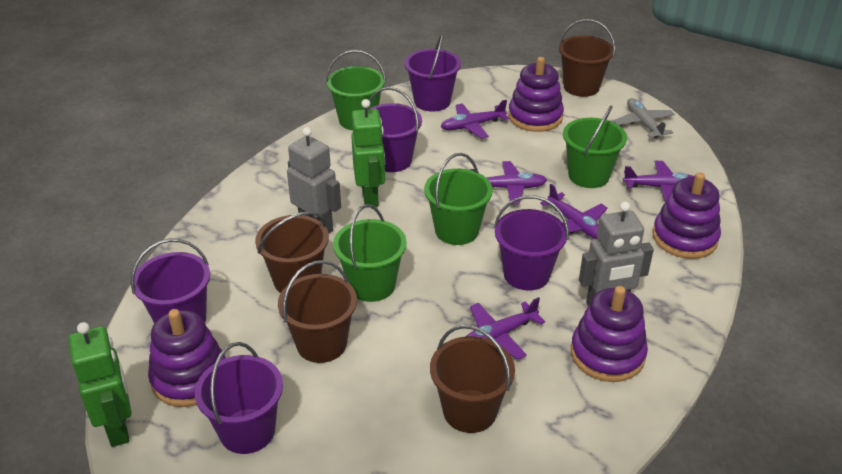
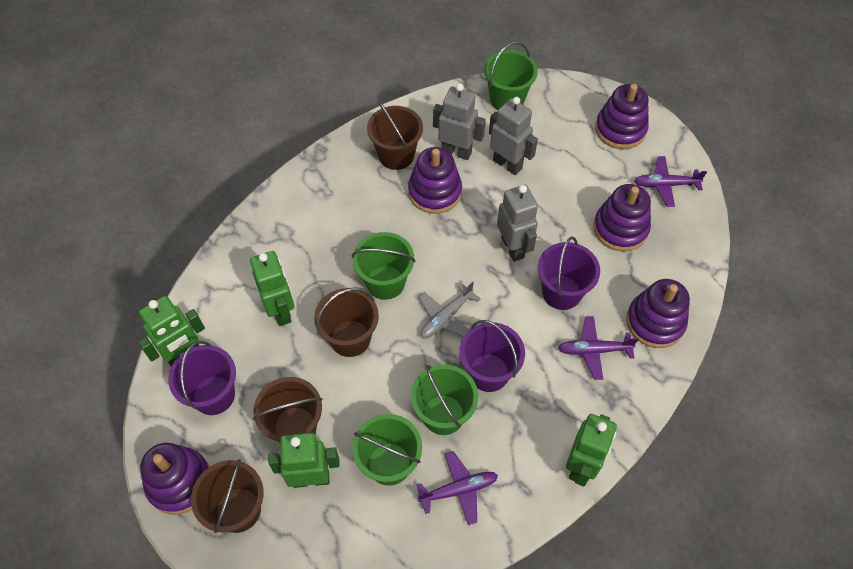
green robot: [69,322,132,447] [351,99,385,208] = 2 -> [138,296,205,366] [250,251,294,326] [268,433,340,488] [566,414,617,487] = 4
grey robot: [287,127,341,233] [579,202,654,306] = 2 -> [433,84,486,160] [489,97,538,175] [497,185,538,261] = 3
purple bucket: [131,239,210,324] [195,342,283,454] [368,87,422,172] [405,34,461,111] [494,195,569,291] = 5 -> [168,341,236,415] [459,320,525,392] [538,237,600,310] = 3
purple plane: [441,100,509,139] [466,297,545,360] [470,161,547,204] [540,184,608,239] [623,161,695,202] = 5 -> [416,451,498,525] [558,316,639,380] [634,156,707,207] = 3
purple stacking toy: [148,309,226,407] [508,57,564,132] [571,286,648,382] [652,172,721,259] = 4 -> [140,443,209,514] [408,147,462,214] [593,184,651,251] [595,84,649,149] [626,279,690,348] = 5

